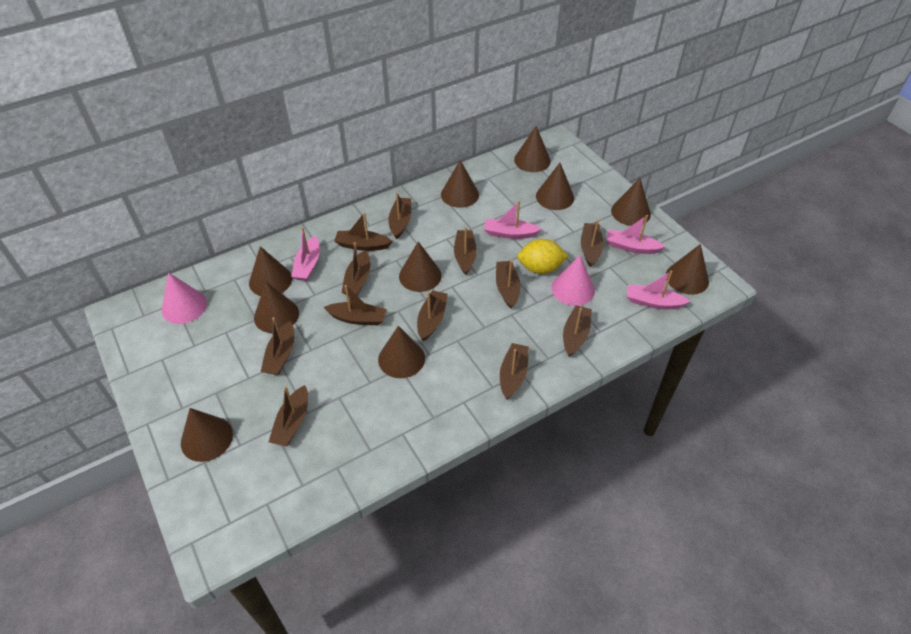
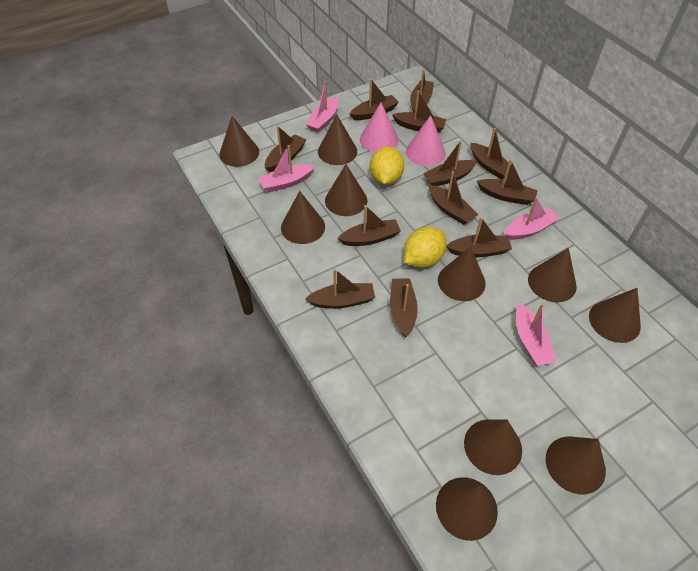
yellow lemon: [517,239,568,274] = 1 -> [370,147,404,185] [404,227,447,268] = 2

